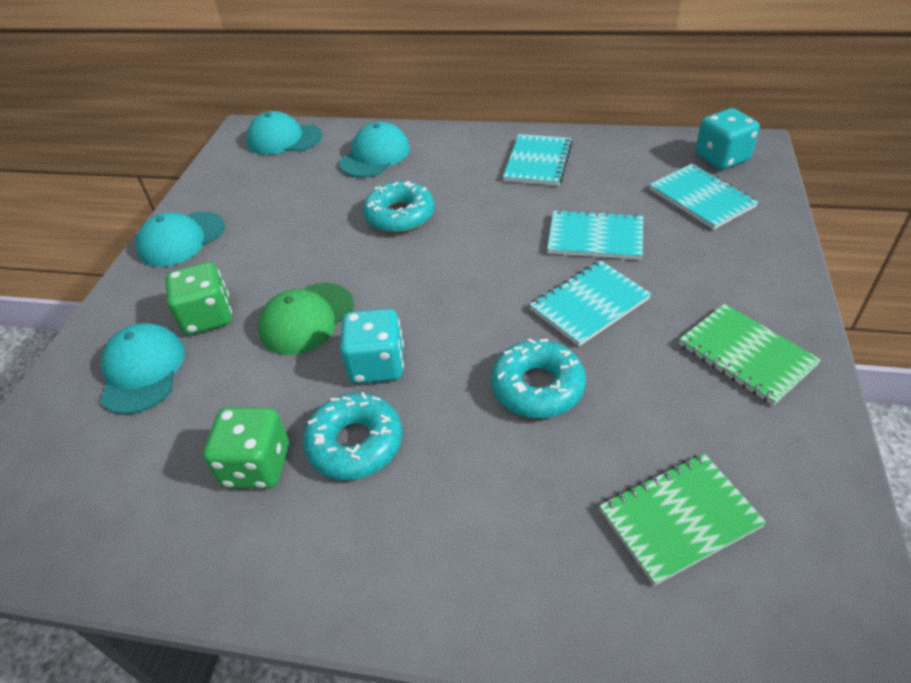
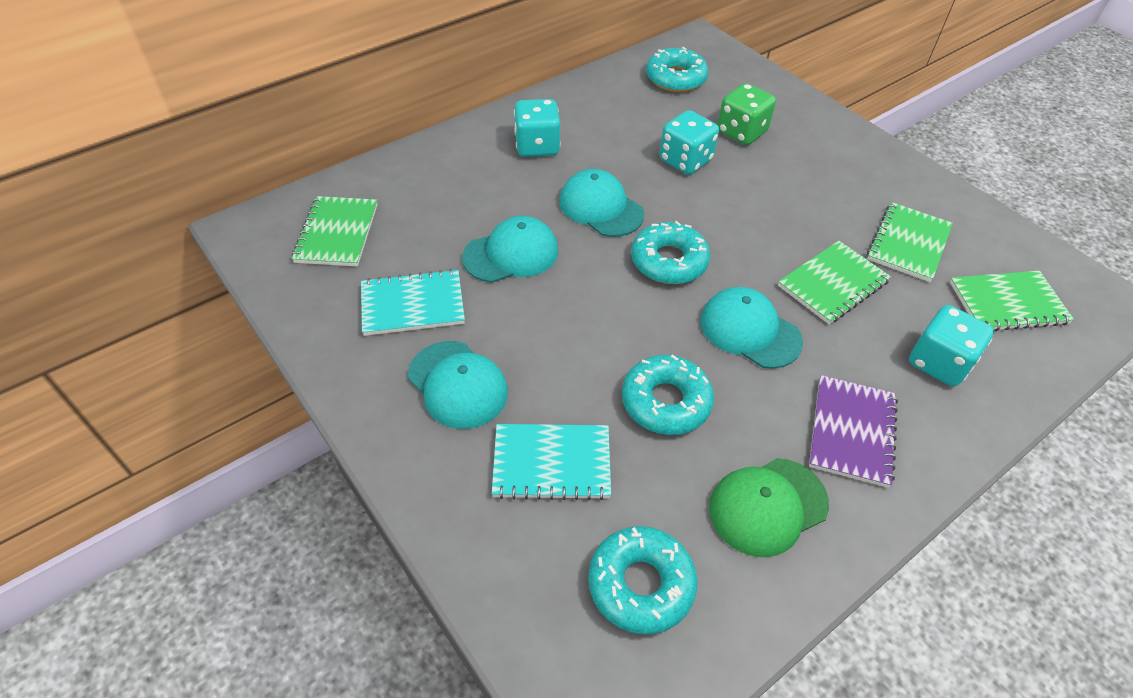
green dice: [165,262,232,335] [203,407,289,489] = 2 -> [717,83,776,145] = 1
green notebook: [599,453,767,586] [679,304,821,406] = 2 -> [292,196,378,266] [778,241,891,324] [867,202,953,282] [950,271,1074,331] = 4
purple notebook: none = 0 -> [809,375,898,488] = 1
turquoise dice: [340,309,404,384] [695,108,760,170] = 2 -> [514,99,561,157] [659,110,719,175] [909,305,994,386] = 3
turquoise donut: [303,392,402,480] [363,181,435,233] [491,339,586,418] = 3 -> [588,526,697,635] [622,354,714,435] [631,221,710,284] [646,47,709,92] = 4
turquoise notebook: [503,134,572,186] [530,260,651,346] [547,209,643,260] [649,164,759,230] = 4 -> [361,269,465,336] [492,424,611,500] = 2

